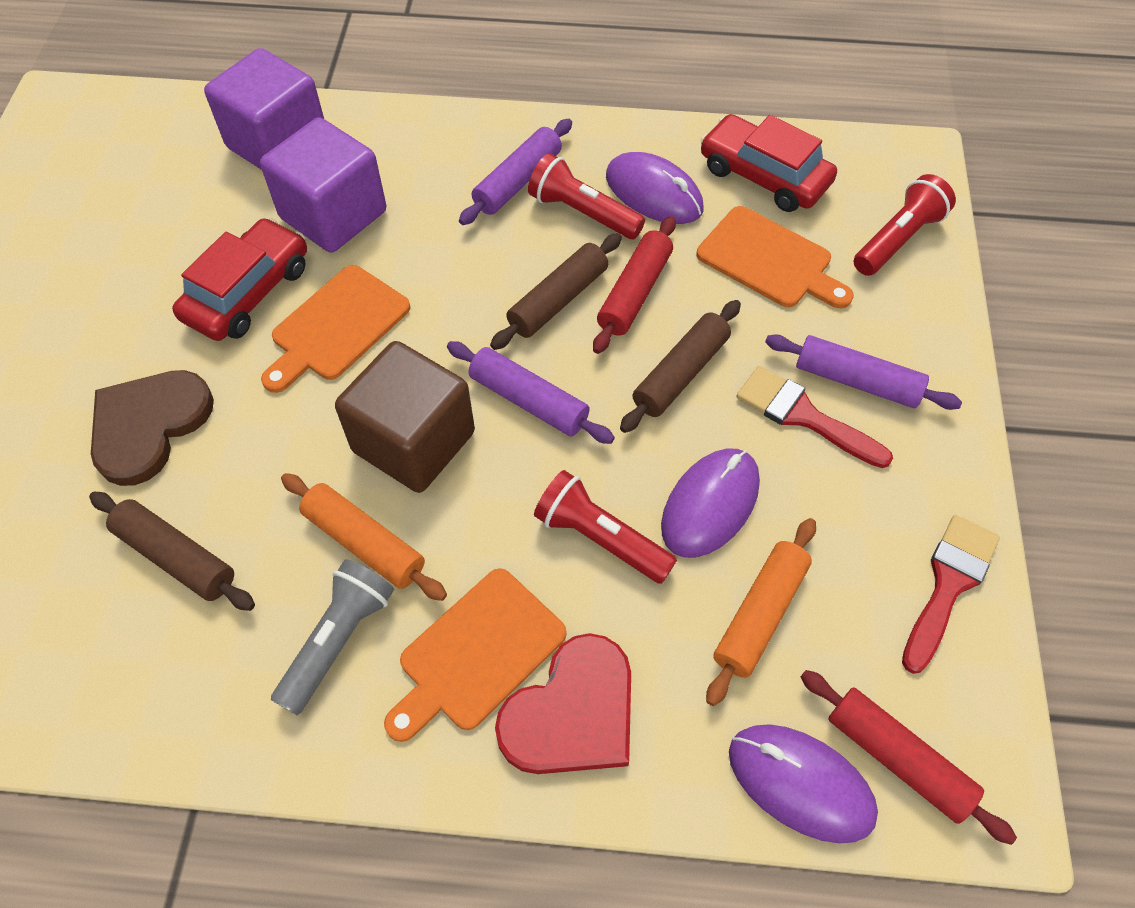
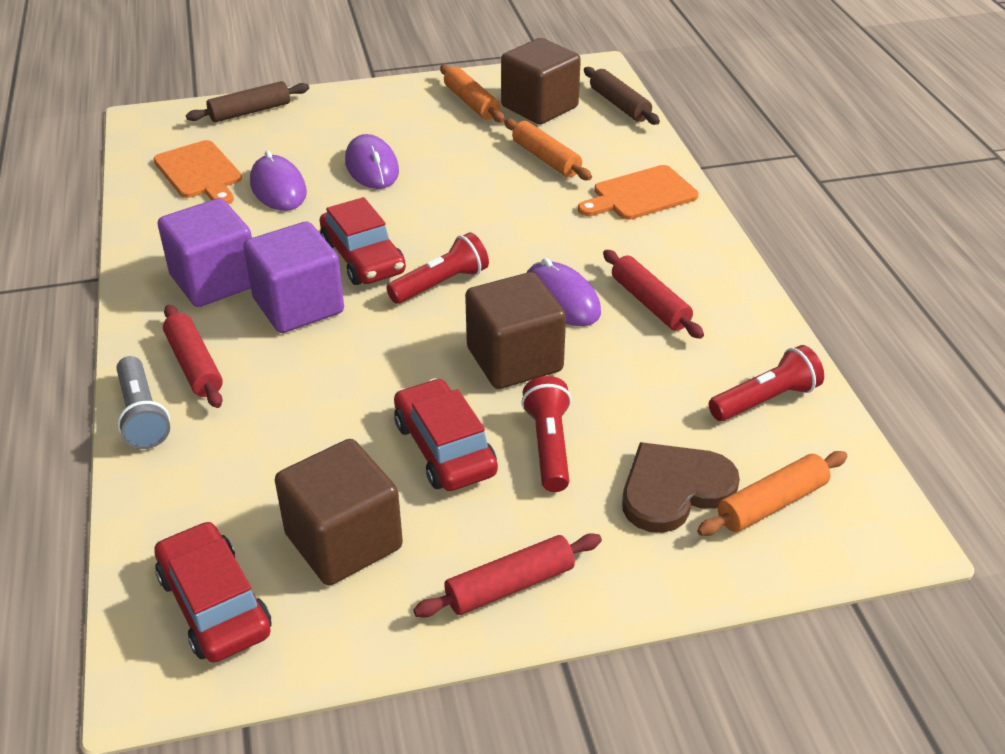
brown cube: [335,341,475,493] = 1 -> [275,439,403,585] [465,272,566,389] [501,38,581,124] = 3
brown rolling pin: [89,492,255,611] [490,233,622,350] [620,300,741,433] = 3 -> [186,81,309,122] [584,67,660,125] = 2
orange cutting board: [261,265,410,393] [384,568,567,742] [697,206,854,308] = 3 -> [153,140,242,204] [578,165,699,220] = 2
orange rolling pin: [281,473,447,601] [706,518,816,706] = 2 -> [440,65,505,123] [504,119,592,180] [697,451,847,536] = 3
purple rolling pin: [447,341,615,444] [459,119,572,225] [765,334,962,410] = 3 -> none = 0
red brush: [736,366,893,468] [902,515,1000,674] = 2 -> none = 0
red car: [172,218,307,341] [700,114,837,212] = 2 -> [154,521,272,662] [320,197,406,285] [394,378,498,491] = 3
red heart: [495,633,631,774] = 1 -> none = 0
red rolling pin: [593,216,676,354] [801,670,1017,845] = 2 -> [163,305,223,408] [413,533,602,618] [603,250,704,339] = 3

